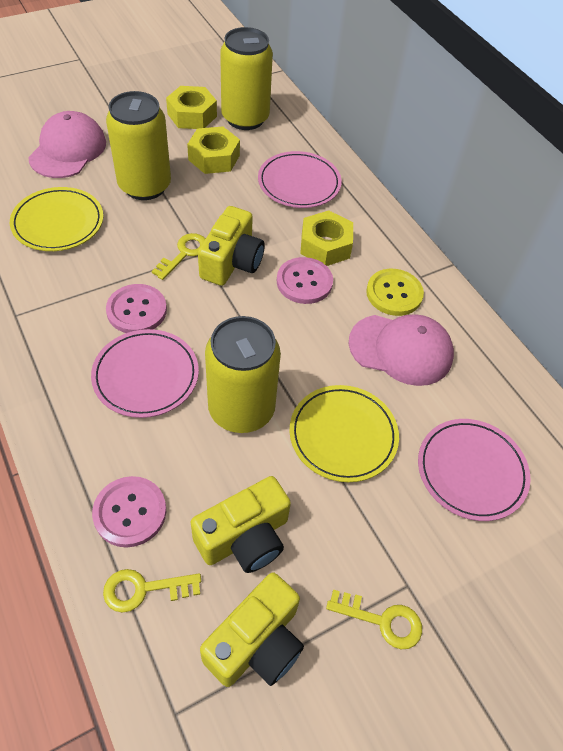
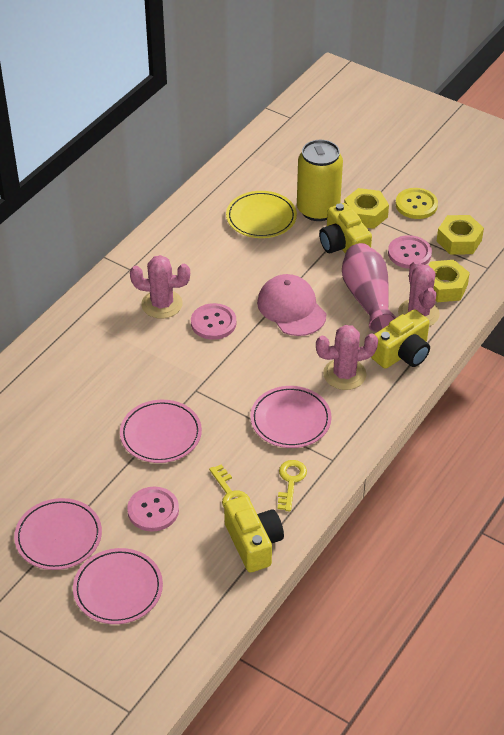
pink cactus: none = 0 -> [130,255,190,319] [316,325,378,390] [398,260,440,326] = 3
pink cap: [28,111,106,178] [349,314,454,386] = 2 -> [257,274,326,336] = 1
pink plate: [91,329,199,418] [258,151,342,208] [418,419,531,521] = 3 -> [14,498,102,570] [73,548,163,624] [120,400,202,463] [250,386,332,448] = 4
pink vase: none = 0 -> [342,243,396,332] = 1
yellow can: [106,91,171,200] [205,316,281,433] [220,27,273,130] = 3 -> [297,140,343,221] = 1
yellow key: [103,569,201,613] [152,233,205,280] [326,590,422,649] = 3 -> [209,464,250,507] [278,460,307,511] = 2
yellow plate: [10,187,103,251] [289,385,399,482] = 2 -> [226,191,297,238] = 1

